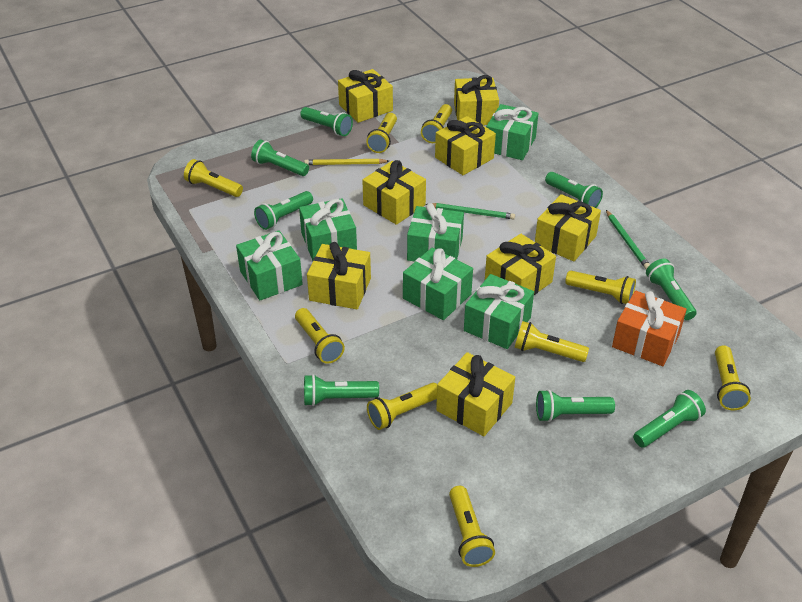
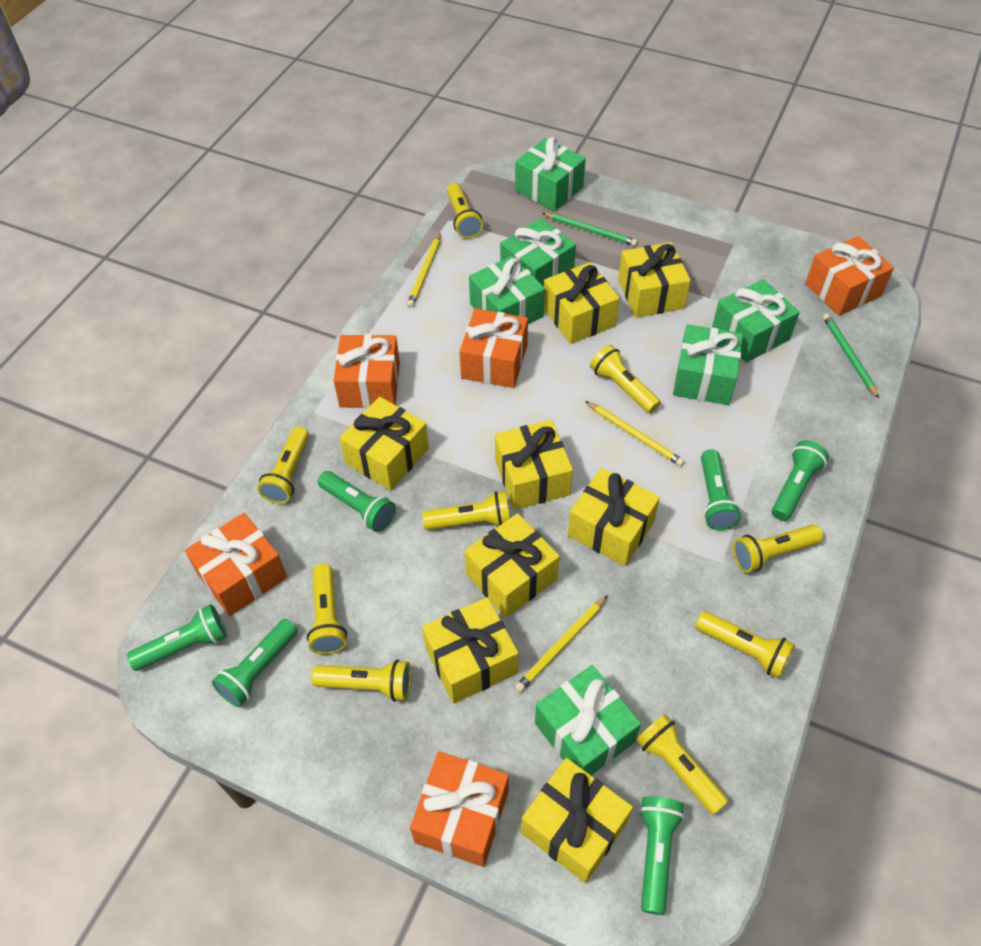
green flashlight: [251,140,309,176] [254,191,313,230] [300,107,353,136] [304,374,379,406] [536,389,615,422] [545,172,603,208] [633,390,706,448] [646,259,697,320] = 8 -> [127,604,227,671] [212,619,298,707] [318,471,396,532] [639,796,684,915] [701,449,741,530] [772,440,829,521] = 6
orange gift: [612,291,687,366] = 1 -> [185,513,287,616] [333,334,400,408] [410,751,509,867] [459,308,528,388] [805,236,894,316] = 5
yellow pencil: [304,159,389,165] = 1 -> [407,233,441,307] [515,595,608,692] [585,401,685,466] = 3

